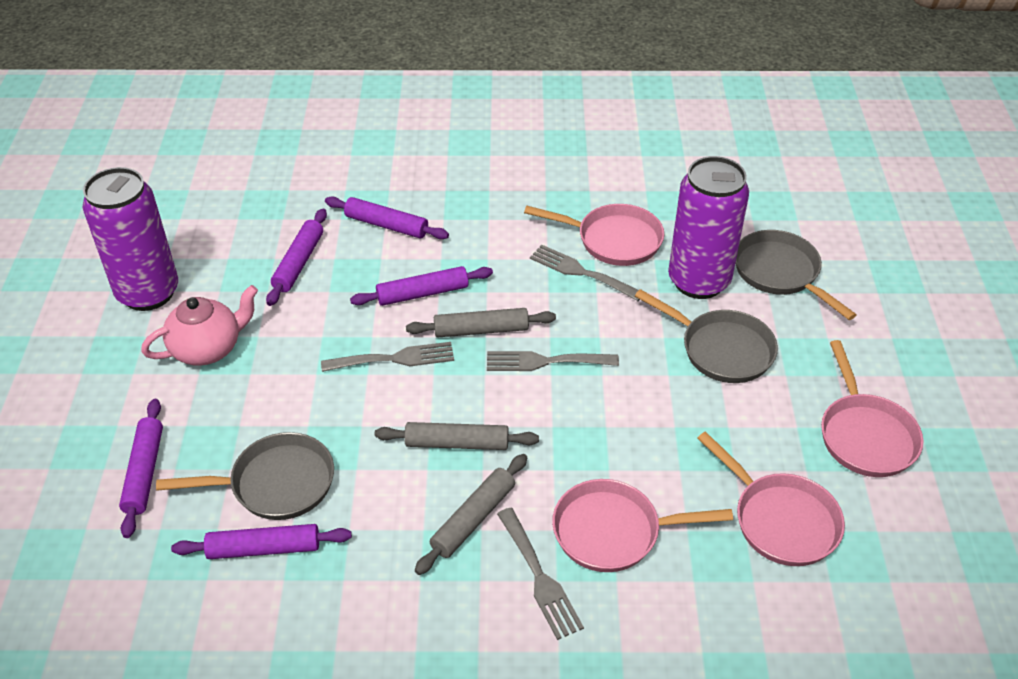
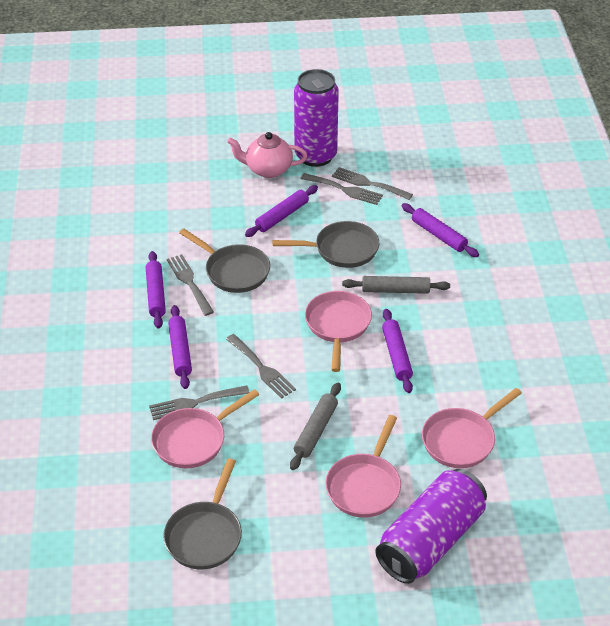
grey fork: [321,342,454,372] [487,351,619,371] [497,508,584,640] [530,245,640,301] = 4 -> [149,385,250,420] [167,254,214,316] [226,334,296,399] [300,173,383,205] [332,167,413,200] = 5
grey rolling pin: [375,422,539,450] [406,308,556,338] [415,454,527,575] = 3 -> [290,383,341,470] [342,276,450,294] = 2

